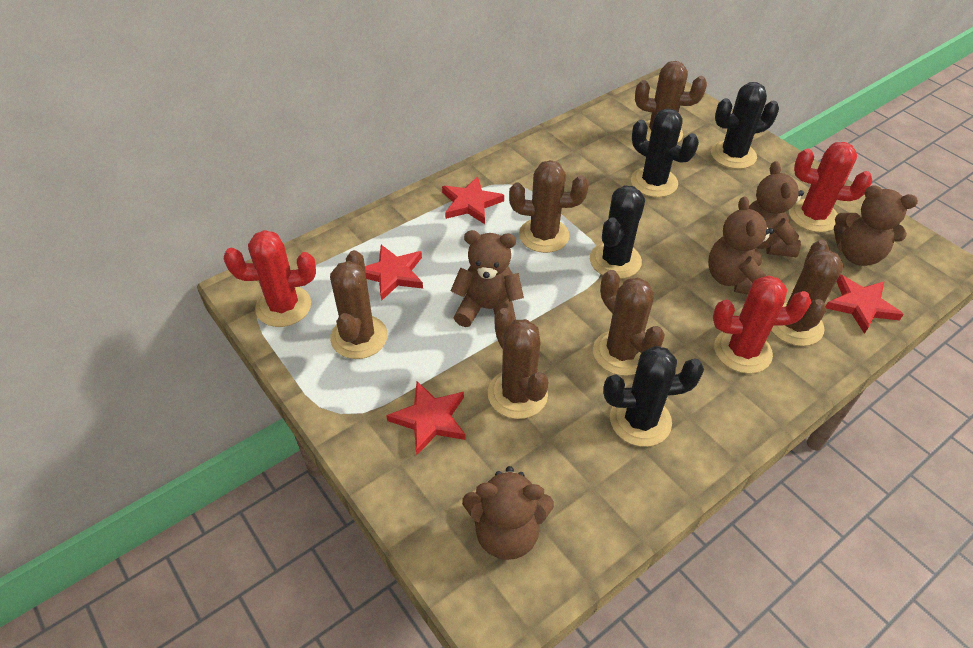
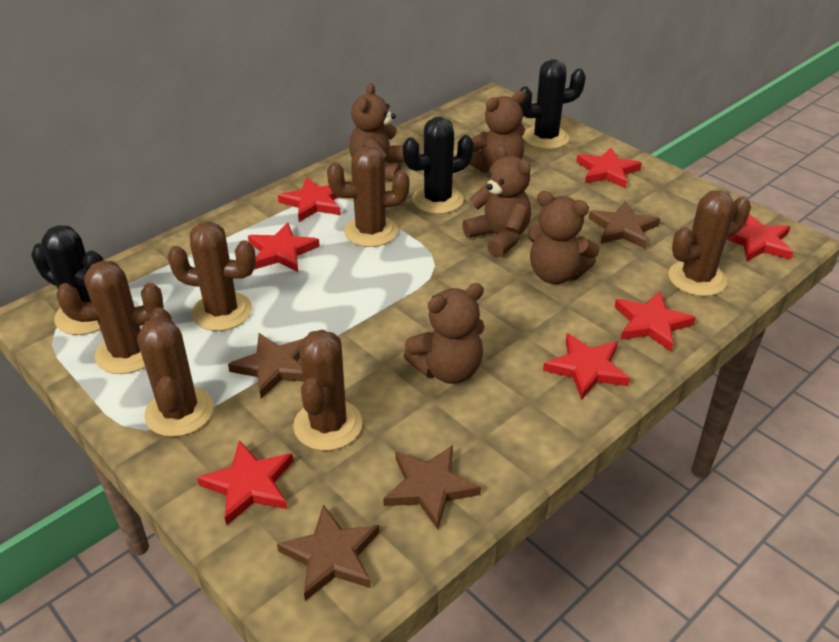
black cactus: [590,185,645,279] [603,346,704,447] [631,108,699,197] [711,82,779,169] = 4 -> [31,225,104,335] [403,117,474,214] [520,59,586,149] = 3
brown star: none = 0 -> [228,333,304,399] [277,505,380,601] [383,445,481,530] [588,201,660,249] = 4
red cactus: [224,230,316,327] [713,275,812,374] [789,142,872,232] = 3 -> none = 0
red star: [365,245,423,301] [386,382,466,455] [442,176,504,224] [826,275,904,334] = 4 -> [197,441,294,526] [248,223,320,272] [278,177,341,222] [543,333,630,400] [576,148,642,189] [614,291,696,351] [726,214,793,261] = 7

